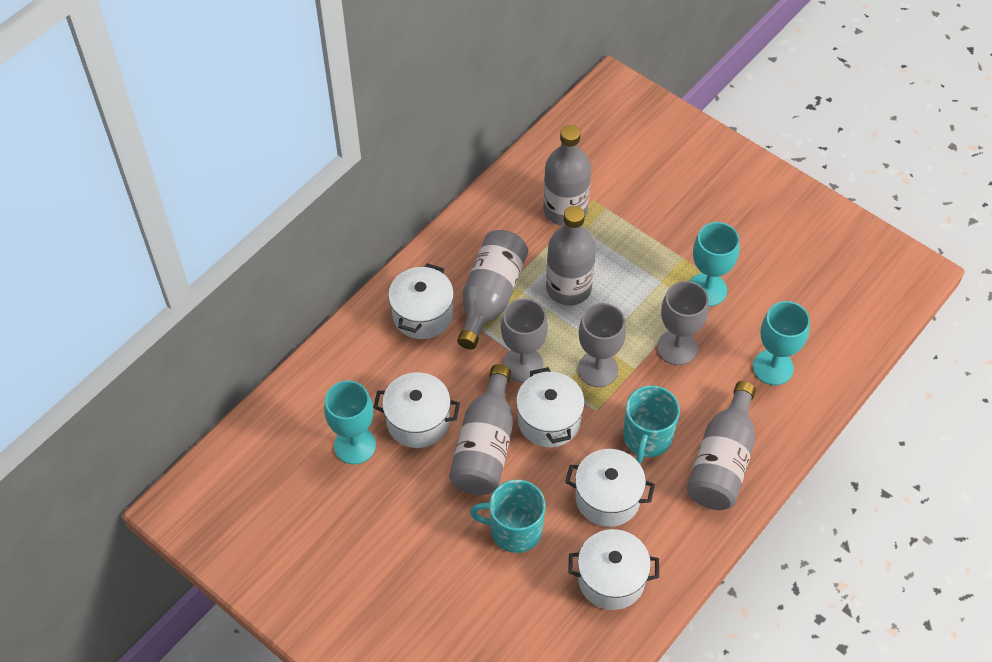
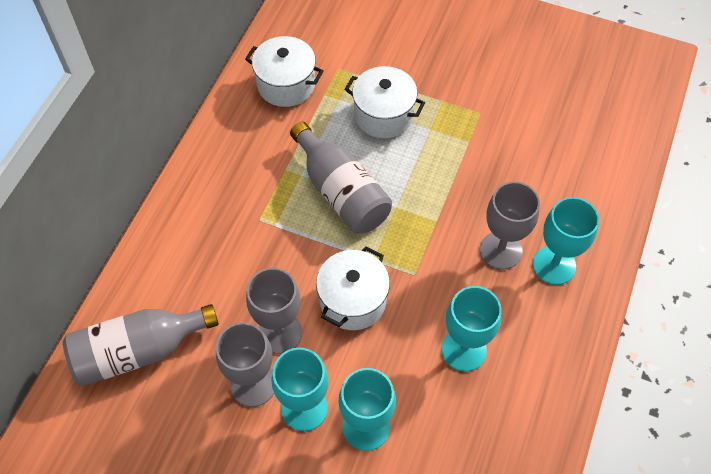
grey bottle: [449,364,513,495] [457,230,528,350] [543,125,591,226] [546,206,596,306] [686,381,756,510] = 5 -> [63,304,219,386] [290,122,392,233] = 2
turquoise goblet: [324,381,376,464] [690,222,739,306] [753,301,810,385] = 3 -> [271,348,328,431] [339,368,396,451] [441,286,501,372] [533,197,599,285] = 4
turquoise mug: [470,480,545,553] [623,385,680,464] = 2 -> none = 0
white pot: [373,372,460,448] [388,263,454,339] [516,367,585,447] [565,449,655,527] [568,529,659,610] = 5 -> [245,36,324,107] [316,246,390,330] [344,66,425,138] = 3

